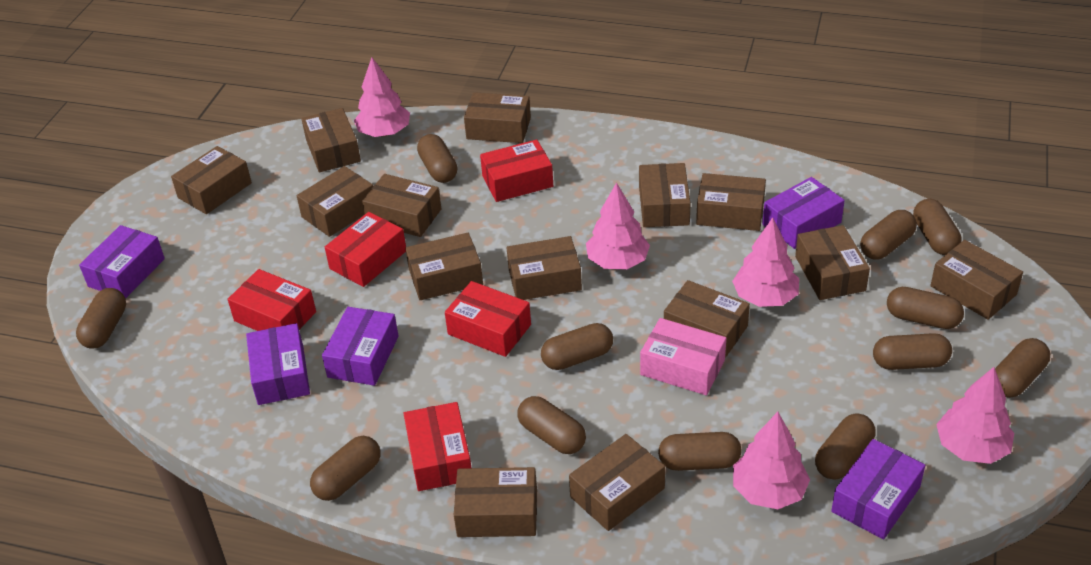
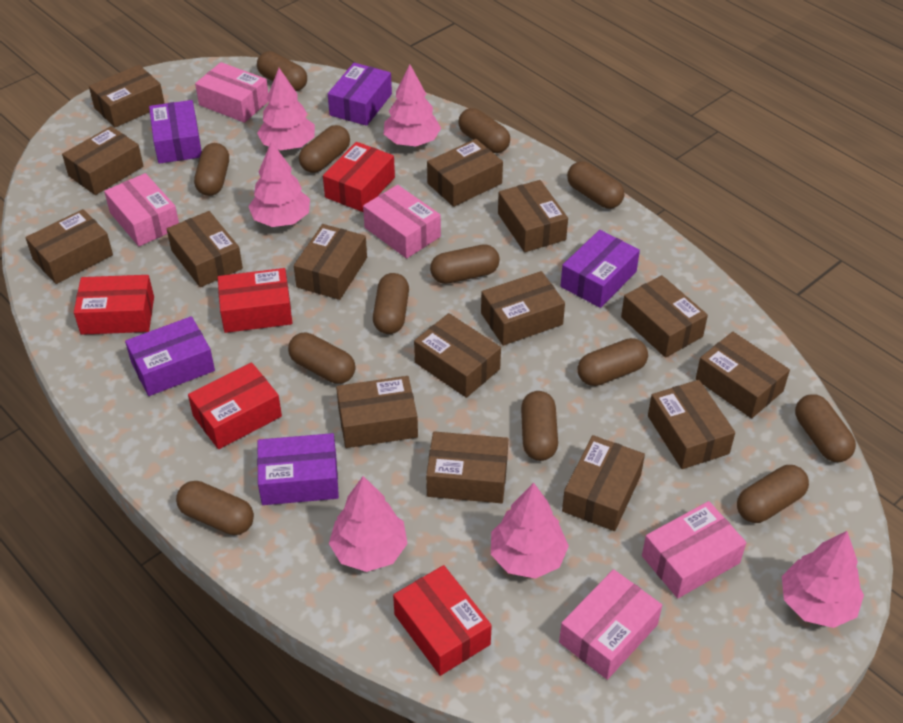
brown box: [171,146,252,214] [297,166,373,237] [301,108,361,172] [362,174,441,237] [405,233,483,300] [454,467,537,537] [464,92,531,143] [507,236,582,300] [569,434,665,531] [639,163,691,227] [664,280,750,358] [696,173,766,231] [795,225,870,300] [930,240,1023,320] = 14 -> [25,209,113,284] [62,126,143,195] [89,65,165,127] [167,211,243,287] [294,224,367,300] [336,376,418,448] [414,313,501,398] [426,431,508,503] [427,139,503,207] [481,271,565,345] [498,180,568,252] [562,435,645,531] [621,275,708,358] [648,380,735,469] [696,332,790,418] = 15
brown capsule: [76,288,126,348] [310,436,380,501] [417,134,457,183] [517,396,586,454] [541,323,613,370] [658,432,741,471] [815,413,876,480] [860,210,917,260] [873,333,952,370] [887,287,964,329] [913,199,961,255] [995,338,1050,398] = 12 -> [176,481,254,535] [194,143,229,196] [257,51,307,91] [288,333,355,384] [299,125,350,173] [373,273,409,334] [430,244,500,284] [458,108,510,153] [521,391,558,461] [567,162,624,209] [578,338,648,386] [737,465,809,523] [795,394,856,462] = 13
pink box: [640,318,726,395] = 1 -> [104,173,179,246] [195,62,268,123] [363,185,441,259] [559,569,662,680] [642,501,746,598] = 5
pink tree: [354,57,410,137] [586,182,650,270] [732,217,799,307] [733,412,810,509] [936,367,1014,464] = 5 -> [248,141,310,227] [257,68,315,150] [329,476,408,572] [384,64,441,146] [491,483,569,579] [782,531,864,628] = 6

